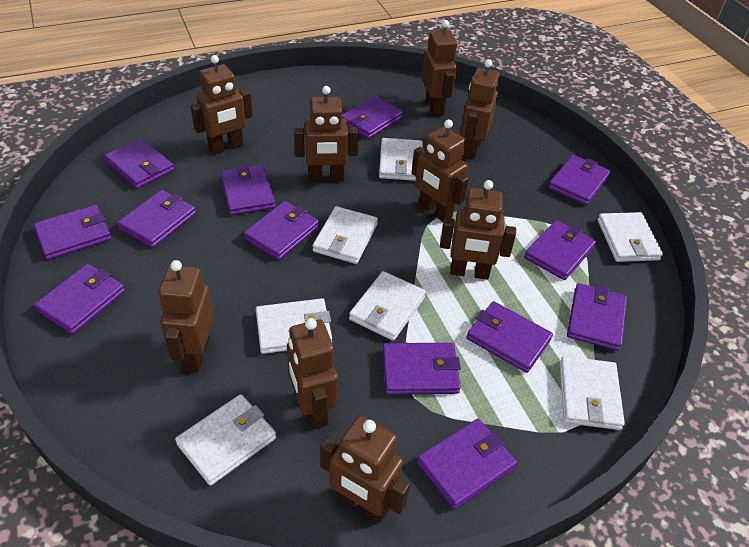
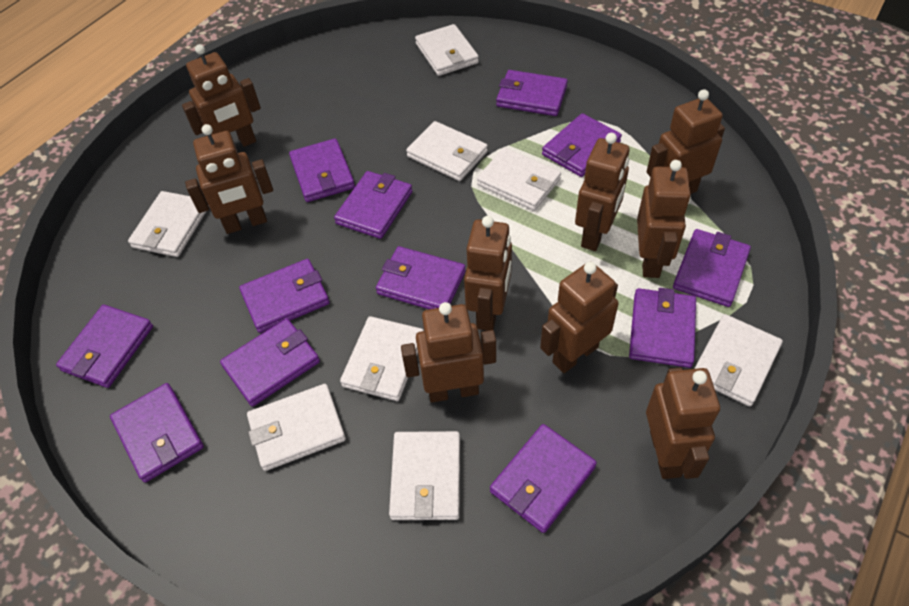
purple wallet: [33,205,112,260] [34,264,125,334] [104,138,174,189] [117,190,196,248] [220,165,275,215] [244,201,319,260] [342,96,403,139] [383,343,461,395] [417,419,517,509] [466,301,553,373] [524,220,596,280] [548,155,611,205] [567,283,627,351] = 13 -> [56,305,153,388] [110,383,204,483] [220,319,320,407] [239,259,330,333] [289,138,355,202] [334,171,412,239] [376,246,466,309] [490,424,597,533] [496,70,568,116] [542,113,622,177] [629,288,696,368] [673,229,751,307] = 12
white wallet: [175,394,276,486] [256,298,332,354] [313,206,378,264] [349,271,426,341] [379,138,423,181] [560,356,625,430] [598,212,663,262] = 7 -> [128,191,209,257] [247,384,346,471] [340,316,424,401] [389,431,460,520] [406,121,488,181] [415,24,479,76] [477,148,561,211] [694,314,783,406] = 8

